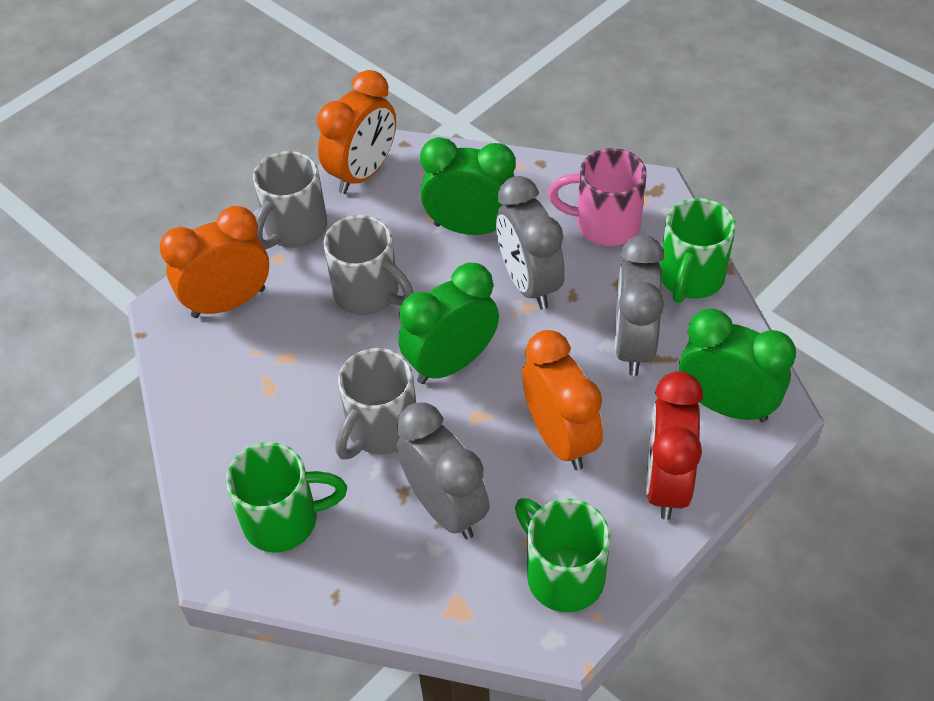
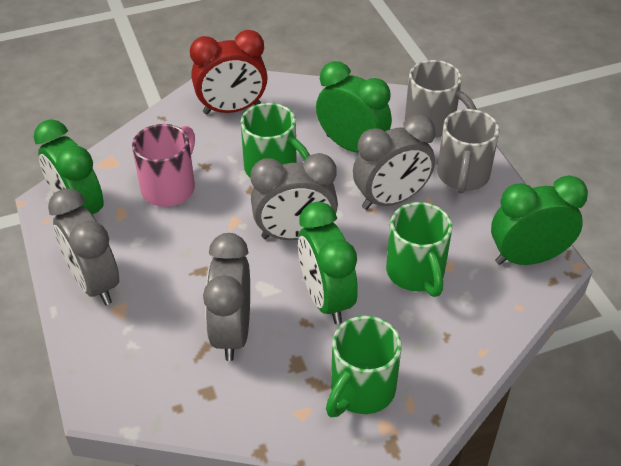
green clock: [398,262,499,384] [420,137,516,235] [679,308,796,422] = 3 -> [34,119,104,217] [298,202,358,324] [316,61,392,153] [491,175,588,265] = 4
grey clock: [397,403,490,539] [496,176,565,310] [615,235,664,376] = 3 -> [48,188,119,305] [203,233,250,361] [250,153,338,240] [353,115,435,210] = 4
grey mug: [253,151,327,249] [324,215,414,315] [335,348,416,460] = 3 -> [405,60,477,137] [437,109,499,194] = 2
orange clock: [159,206,269,318] [317,70,396,194] [522,330,603,470] = 3 -> none = 0

